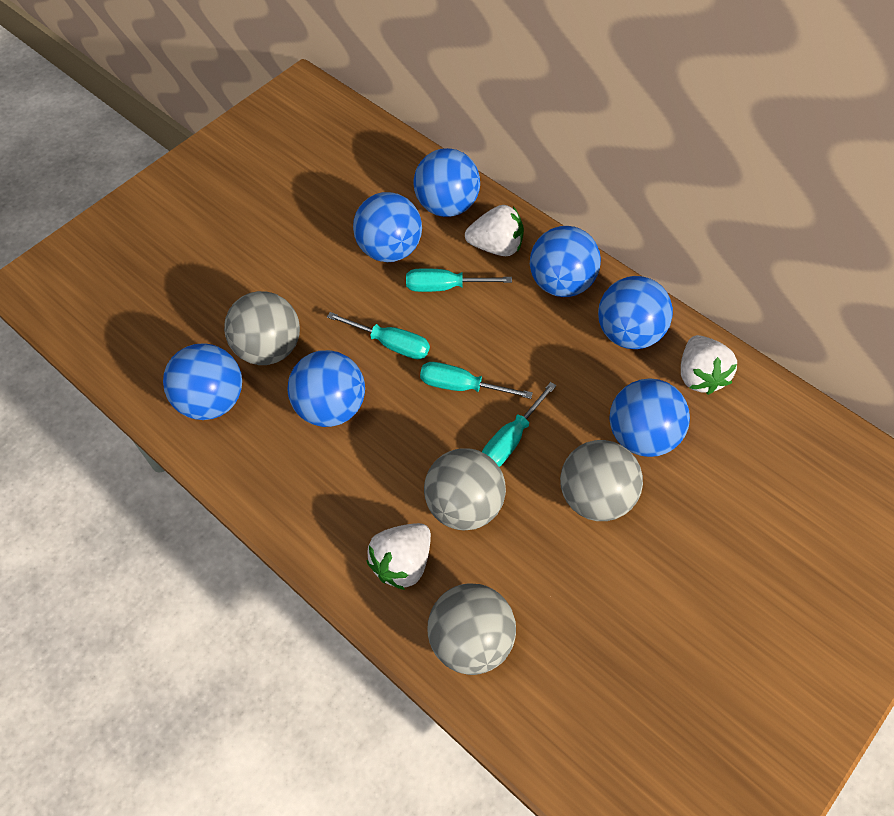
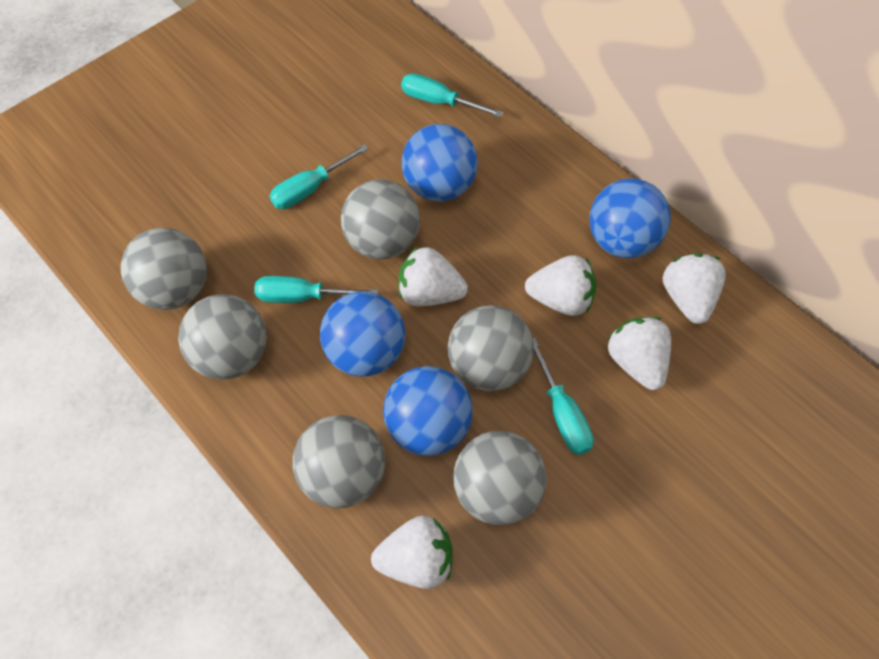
blue ball: [163,343,242,420] [288,350,365,427] [353,192,422,262] [414,148,480,217] [530,226,601,297] [598,276,673,349] [609,378,690,457] = 7 -> [320,292,405,377] [383,366,473,456] [402,124,478,202] [590,178,671,258] = 4
grey ball: [224,291,300,365] [424,448,506,531] [428,583,516,675] [560,440,643,521] = 4 -> [121,228,207,310] [178,294,267,379] [293,415,385,508] [341,180,420,259] [448,305,534,391] [453,431,546,525] = 6
white strawberry: [367,523,431,590] [465,205,524,256] [681,335,737,395] = 3 -> [371,515,453,589] [398,247,468,306] [525,255,596,316] [607,317,671,390] [663,253,726,324] = 5

